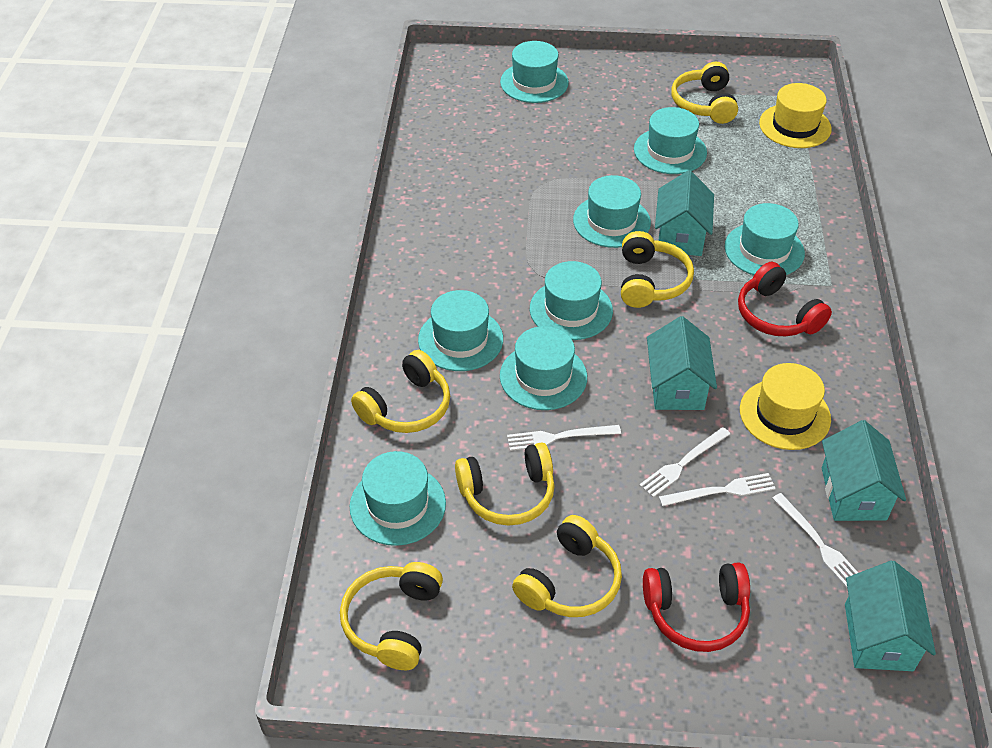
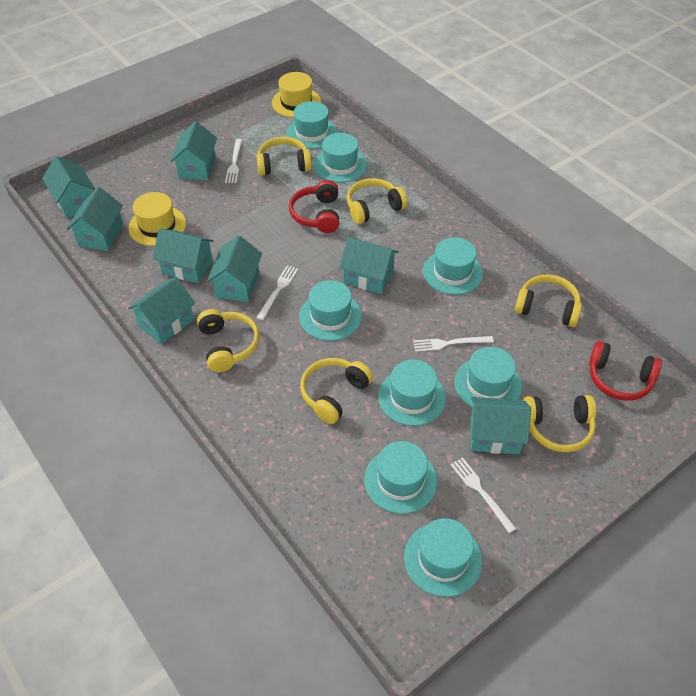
turquoise house: [647,316,717,410] [655,170,714,256] [822,420,906,521] [845,561,936,671] = 4 -> [42,156,95,218] [67,187,123,251] [128,277,195,344] [153,229,214,283] [170,121,217,180] [207,235,262,302] [339,237,399,294] [471,397,531,454] = 8

